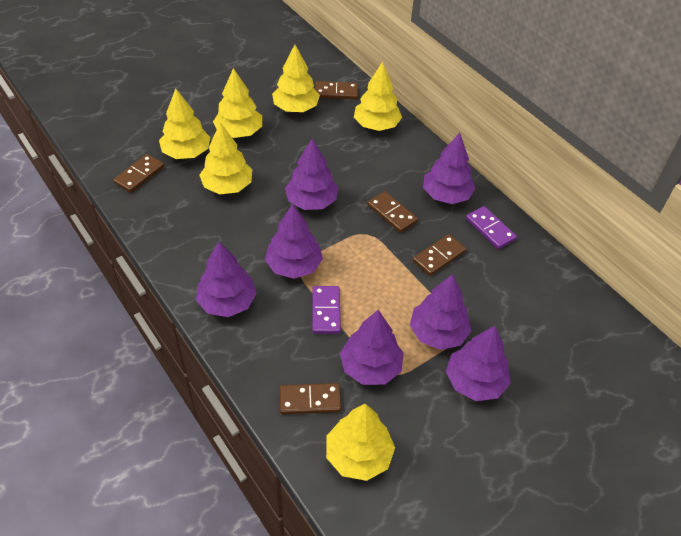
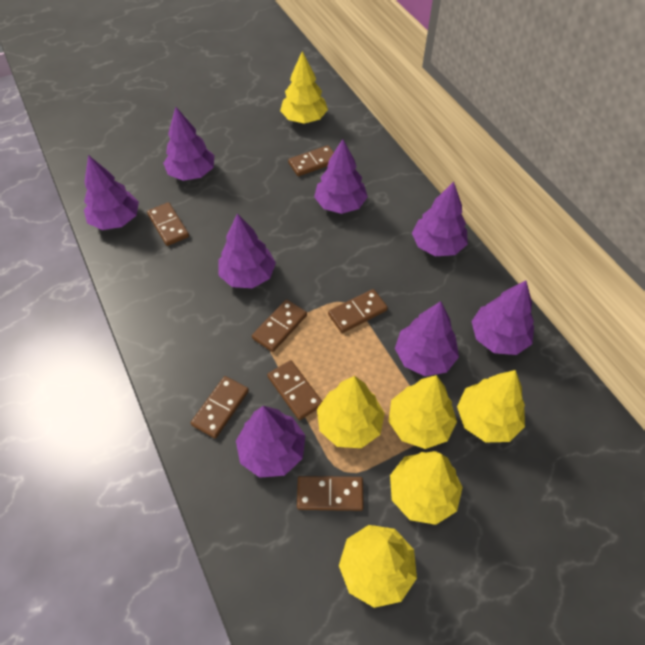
brown domino: [113,154,164,193] [280,383,341,414] [315,81,358,99] [368,191,418,233] [413,234,466,276] = 5 -> [147,202,189,246] [191,376,249,438] [252,299,307,352] [267,360,322,420] [288,145,334,176] [297,476,364,511] [328,289,388,333] = 7
purple domino: [312,286,341,334] [466,206,517,249] = 2 -> none = 0
purple tree: [196,242,257,317] [265,204,323,279] [285,138,338,210] [340,310,404,385] [410,274,471,350] [423,133,476,204] [446,326,511,401] = 7 -> [84,155,139,230] [163,107,214,181] [218,213,276,288] [236,406,305,478] [314,139,368,214] [395,301,459,376] [412,182,468,256] [471,280,534,355] = 8

